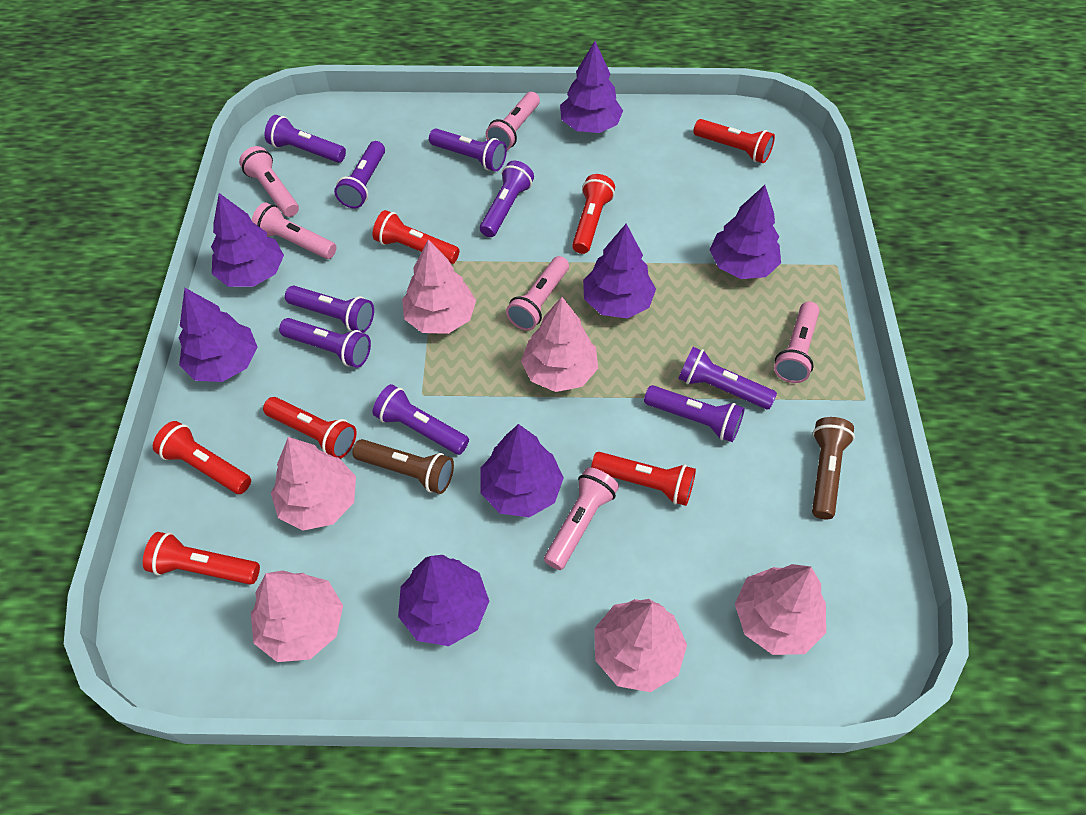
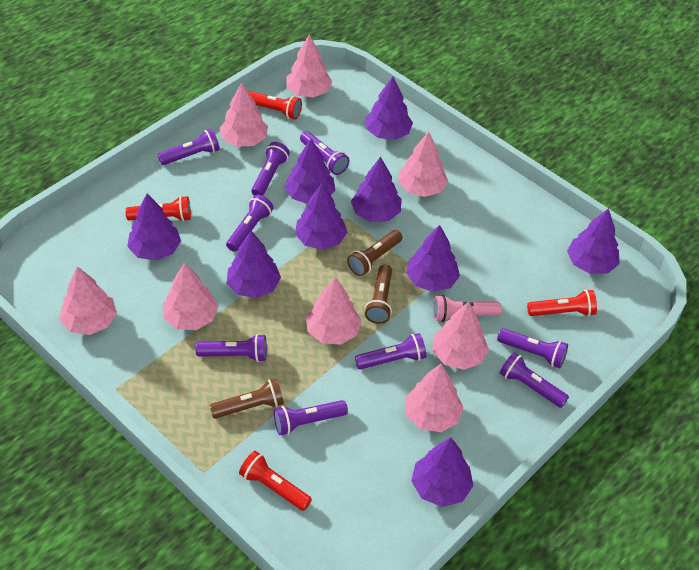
brown flashlight: [352,439,454,494] [812,417,855,519] = 2 -> [210,378,284,419] [347,230,403,276] [365,264,392,324] = 3
pink flashlight: [239,146,299,217] [252,203,336,259] [486,92,540,150] [506,256,569,331] [544,467,619,570] [774,302,820,383] = 6 -> [433,295,502,322] = 1
pink tree: [251,570,343,662] [271,437,356,531] [402,239,476,334] [521,297,598,392] [594,599,687,692] [735,564,826,655] = 6 -> [60,266,117,335] [163,262,218,330] [219,83,268,147] [286,34,332,97] [306,277,362,345] [398,132,448,197] [405,364,463,432] [432,302,489,370] = 8
purple tree: [179,288,258,382] [211,193,284,287] [398,555,489,646] [481,424,564,517] [560,41,623,133] [583,224,656,318] [710,185,781,279] = 7 -> [127,194,181,261] [227,231,281,298] [285,139,335,204] [295,183,347,250] [351,157,402,222] [365,76,413,140] [406,225,460,292] [411,437,474,507] [567,208,619,274] = 9
red flashlight: [143,532,260,585] [153,421,251,494] [263,397,357,458] [373,210,460,264] [572,174,615,254] [591,452,696,506] [693,119,775,163] = 7 -> [126,196,191,221] [239,451,312,511] [248,91,302,120] [527,290,597,316] = 4

